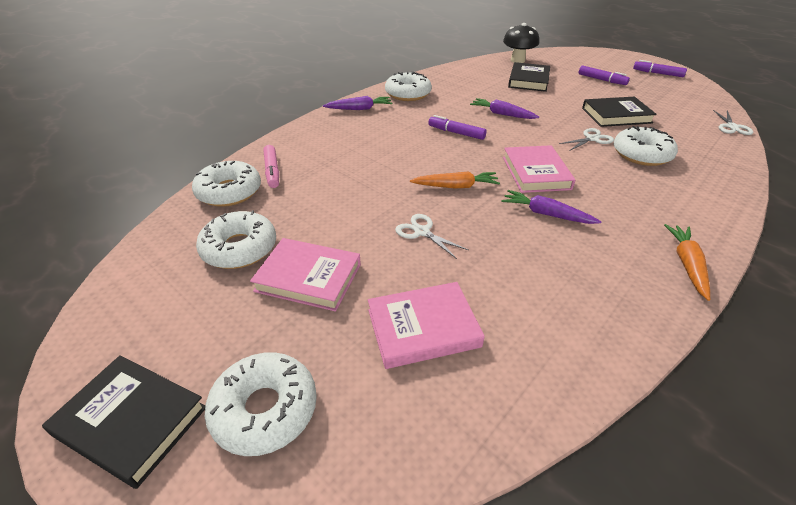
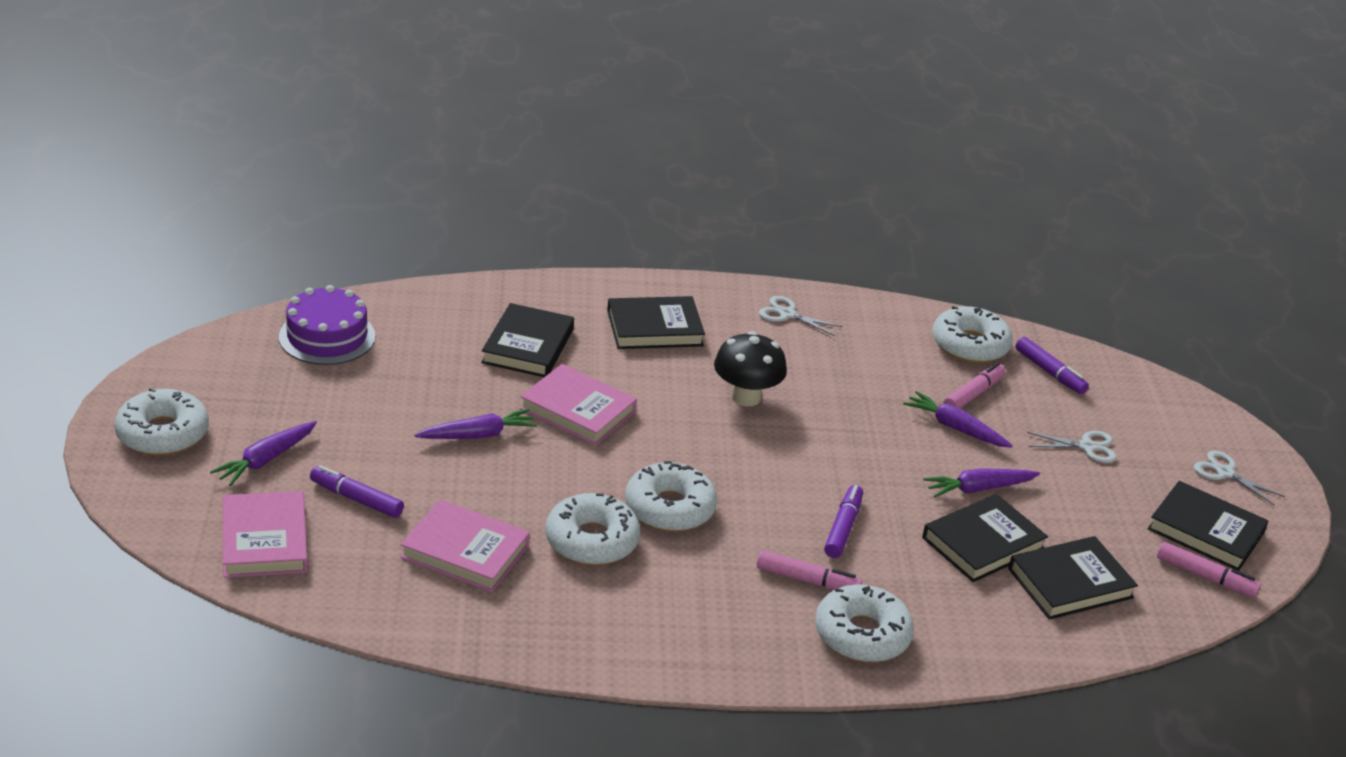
black book: [42,355,205,489] [508,62,550,92] [582,97,657,127] = 3 -> [481,303,574,377] [607,296,705,349] [922,494,1048,582] [1008,536,1138,620] [1148,481,1269,571] = 5
orange carrot: [410,171,500,189] [664,224,710,301] = 2 -> none = 0
pink marker: [264,145,279,188] = 1 -> [757,550,862,590] [944,362,1005,409] [1157,542,1261,597] = 3
purple cake: none = 0 -> [279,285,375,365] = 1
purple carrot: [323,96,392,110] [470,98,539,119] [501,190,602,224] = 3 -> [210,421,317,486] [414,409,538,439] [903,391,1013,448] [923,468,1040,497] = 4

